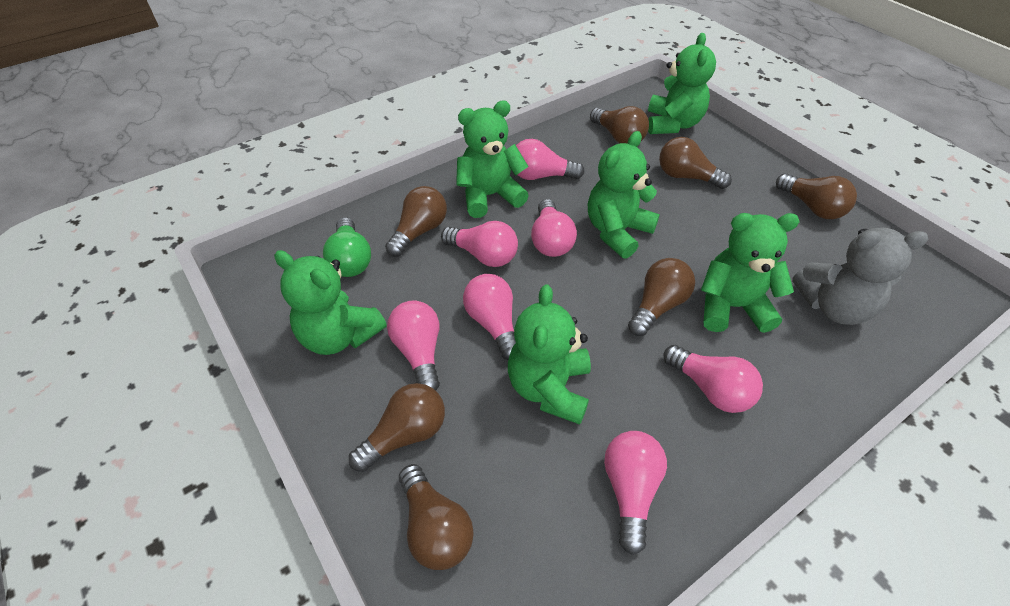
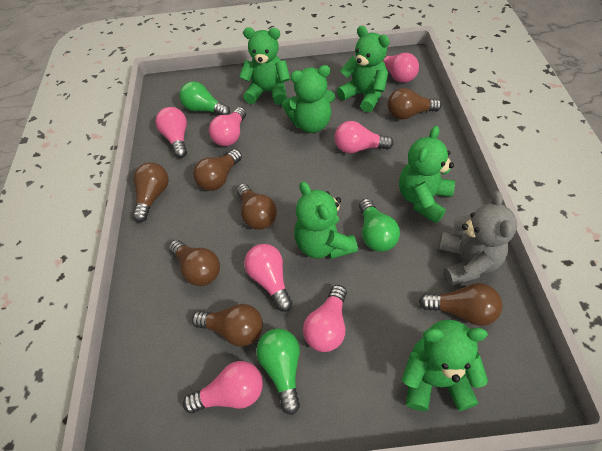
green light bulb: [323,217,371,277] = 1 -> [179,81,230,115] [256,329,300,415] [359,199,400,252] = 3

